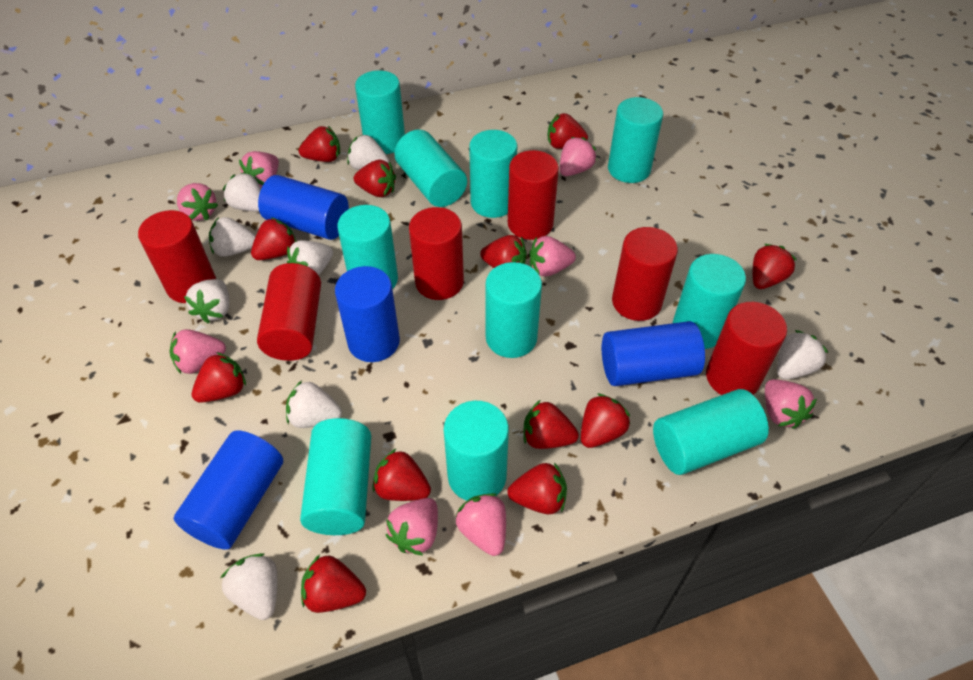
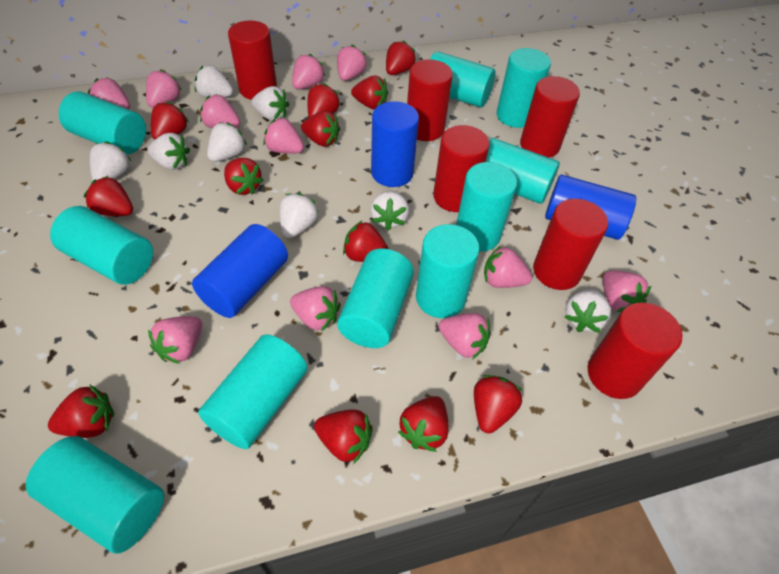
blue cylinder: [174,430,283,550] [258,175,349,240] [335,266,400,362] [602,321,705,386] = 4 -> [192,224,288,318] [371,101,419,187] [545,175,636,240] = 3
pink strawberry: [170,329,226,374] [177,183,218,221] [239,151,279,188] [386,498,438,556] [455,493,506,556] [529,236,576,276] [560,137,597,176] [765,379,817,429] = 8 -> [88,77,130,109] [146,69,182,108] [148,316,202,364] [200,94,240,128] [263,117,304,154] [290,286,341,332] [292,54,325,89] [337,44,367,81] [439,313,490,359] [484,246,532,288] [603,271,651,312] = 11

